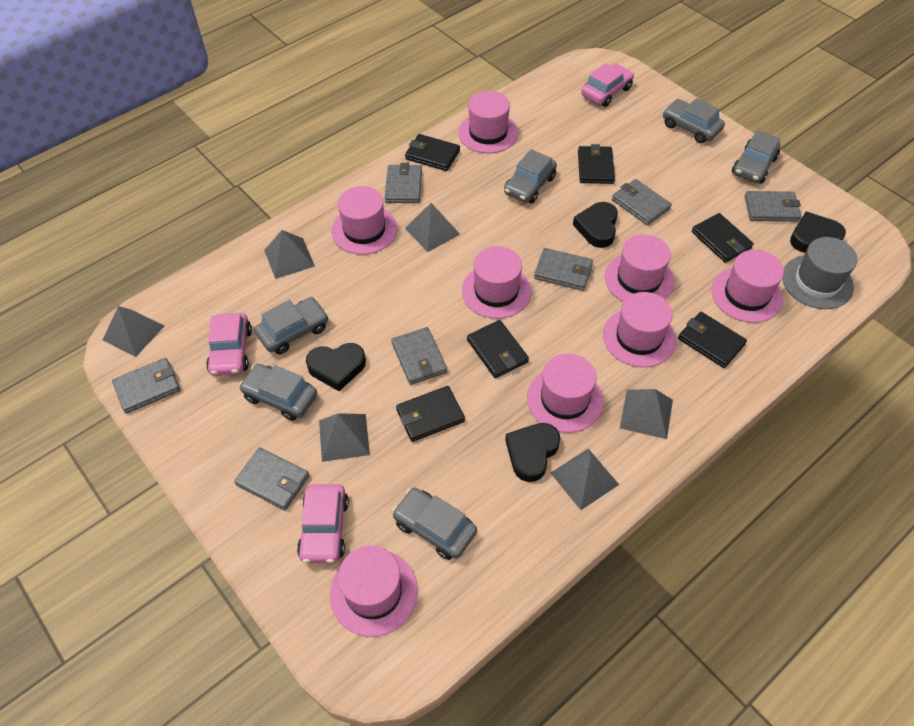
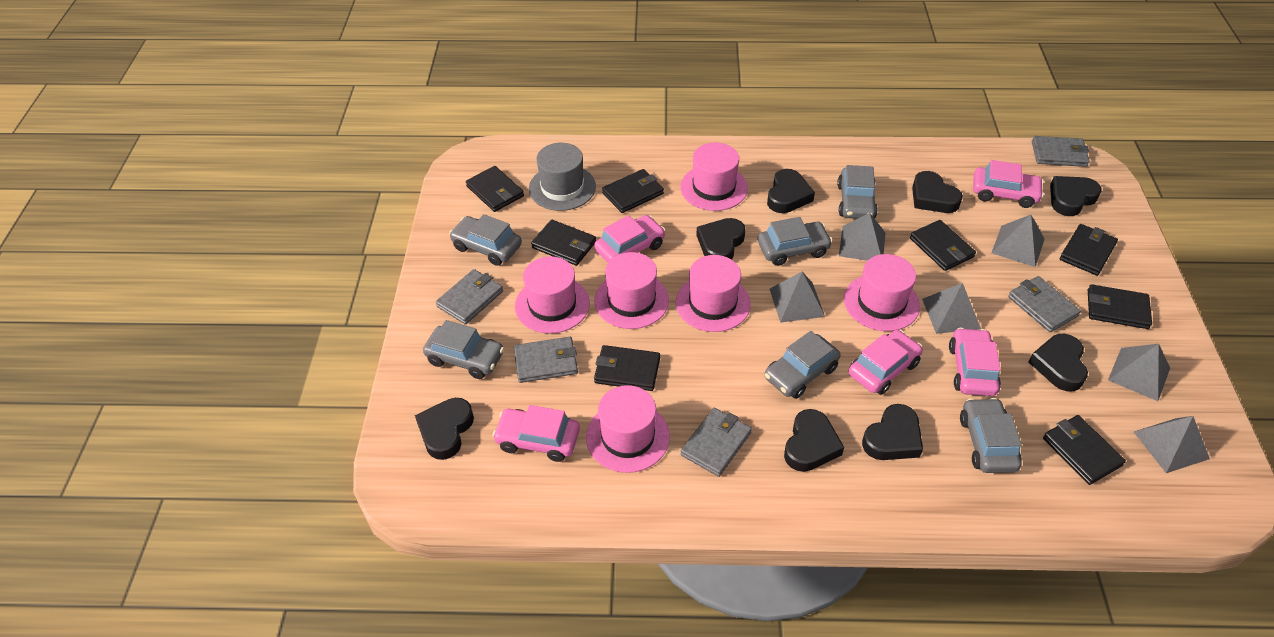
black heart: [306,343,366,391] [505,423,560,482] [573,202,618,248] [790,212,846,253] = 4 -> [415,398,474,460] [696,218,745,260] [767,169,815,213] [784,409,844,472] [862,404,923,460] [912,171,963,213] [1028,334,1088,391] [1050,176,1102,216] = 8
black wallet: [396,386,465,442] [405,134,460,171] [467,320,529,378] [578,144,615,184] [678,312,747,368] [692,213,754,263] = 6 -> [466,166,524,212] [531,220,596,266] [594,345,660,391] [602,169,664,213] [910,220,976,271] [1043,415,1126,485] [1060,224,1118,276] [1088,284,1152,329] = 8
grey wallet: [112,358,180,414] [234,447,310,510] [384,163,422,203] [391,327,447,385] [534,248,593,291] [612,179,672,225] [744,191,801,222] = 7 -> [436,269,503,325] [514,337,578,383] [681,408,752,477] [1008,276,1081,332] [1032,136,1090,167] = 5
pink car: [206,313,252,376] [297,484,349,563] [581,63,634,107] = 3 -> [492,405,580,462] [594,215,665,263] [849,330,923,395] [949,328,1001,396] [973,160,1044,208] = 5
pink hat: [330,546,418,637] [332,186,397,255] [458,91,518,153] [462,246,531,319] [527,353,604,433] [603,292,676,367] [605,234,674,302] [712,250,784,323] = 8 -> [515,256,590,334] [586,385,670,473] [594,252,669,329] [675,255,751,332] [681,143,748,211] [844,254,920,331] = 6

